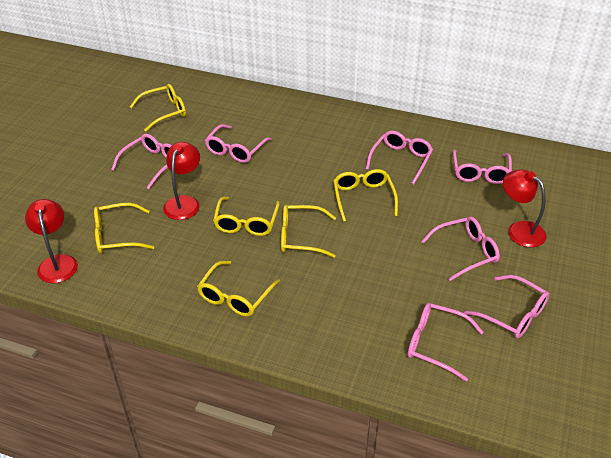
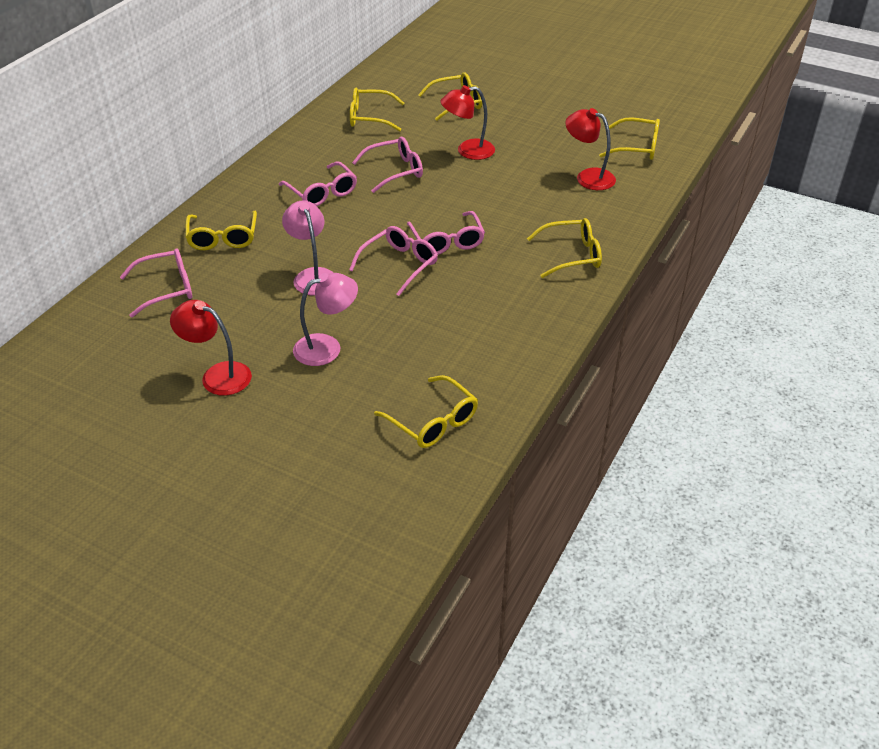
pink glasses: [111,134,172,189] [205,124,272,163] [366,131,433,185] [408,303,483,382] [421,217,500,281] [453,150,512,184] [464,275,549,338] = 7 -> [120,249,192,318] [279,161,357,206] [349,226,438,296] [352,137,423,193] [407,211,485,255] = 5
pink lamp: none = 0 -> [282,200,334,295] [293,273,358,366] = 2

